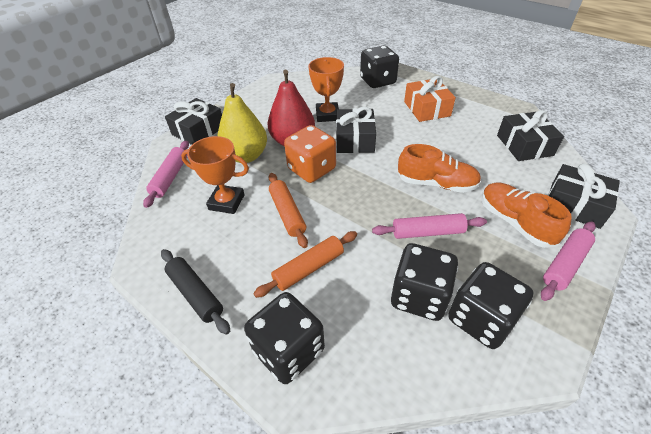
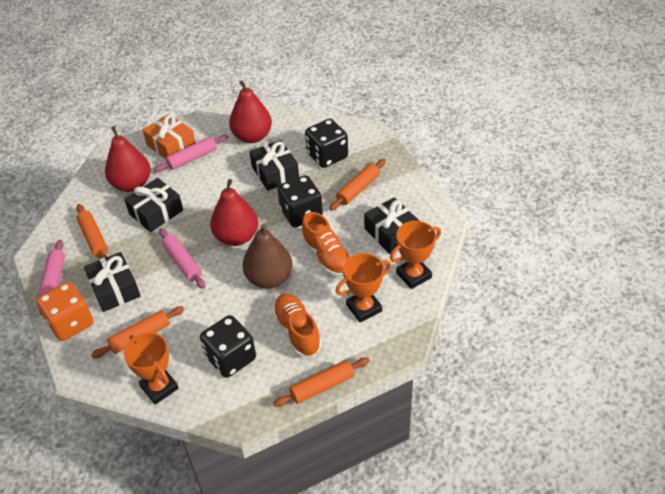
black dice: [244,292,325,384] [360,46,399,88] [391,243,458,321] [448,262,534,349] = 4 -> [200,315,256,378] [277,175,323,228] [305,119,348,168] = 3
black rolling pin: [161,249,230,335] = 1 -> none = 0
brown pear: none = 0 -> [242,224,293,289] = 1
orange rolling pin: [253,231,357,298] [269,173,308,248] = 2 -> [76,204,108,259] [91,306,184,358] [273,357,369,407] [329,159,386,211] = 4
orange trophy: [181,136,249,214] [308,57,344,122] = 2 -> [124,332,179,405] [336,253,391,323] [390,221,441,289] = 3
red pear: [267,70,315,146] = 1 -> [105,126,151,192] [210,179,258,246] [229,81,272,143] = 3
yellow pear: [217,83,267,163] = 1 -> none = 0

